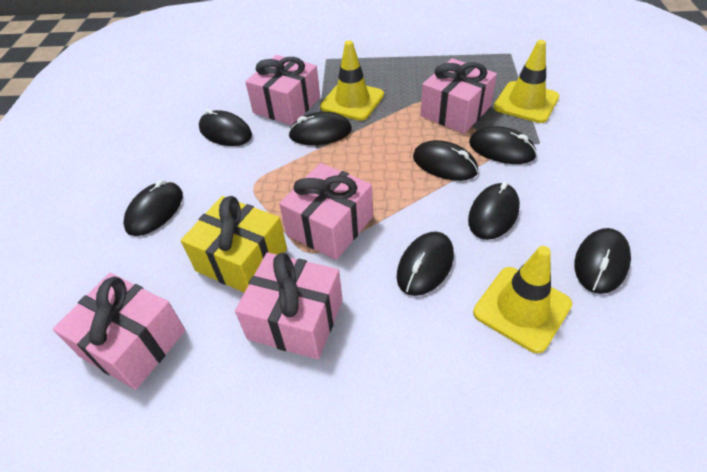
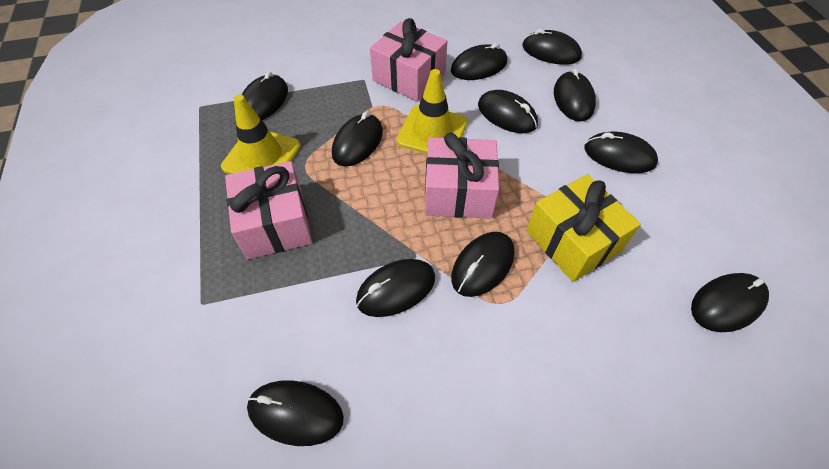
black mouse: [123,180,183,236] [199,109,252,146] [288,112,352,145] [397,232,454,296] [413,140,478,181] [468,181,520,240] [469,126,537,164] [575,228,631,294] = 8 -> [242,72,288,120] [247,380,344,446] [332,112,383,166] [356,259,435,317] [451,43,507,80] [451,232,515,297] [478,90,538,133] [522,29,582,65] [554,68,596,122] [584,131,658,173] [691,273,769,332] = 11
pink gift: [53,273,186,390] [235,252,343,359] [245,55,320,125] [279,163,373,260] [421,58,497,134] = 5 -> [225,161,312,259] [370,18,447,101] [425,133,499,219] = 3
yellow traffic cone: [320,41,384,121] [473,246,572,353] [494,40,559,123] = 3 -> [221,95,301,174] [397,69,467,154] = 2

